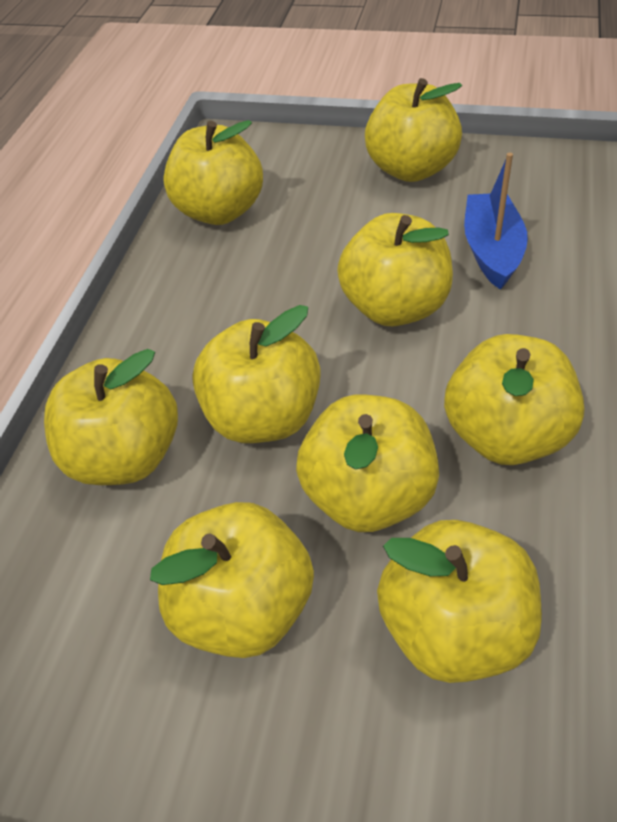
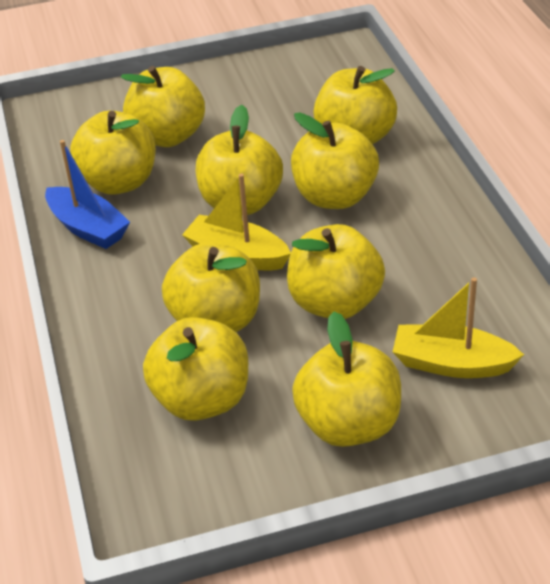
yellow boat: none = 0 -> [182,174,291,271] [393,277,524,378] = 2

